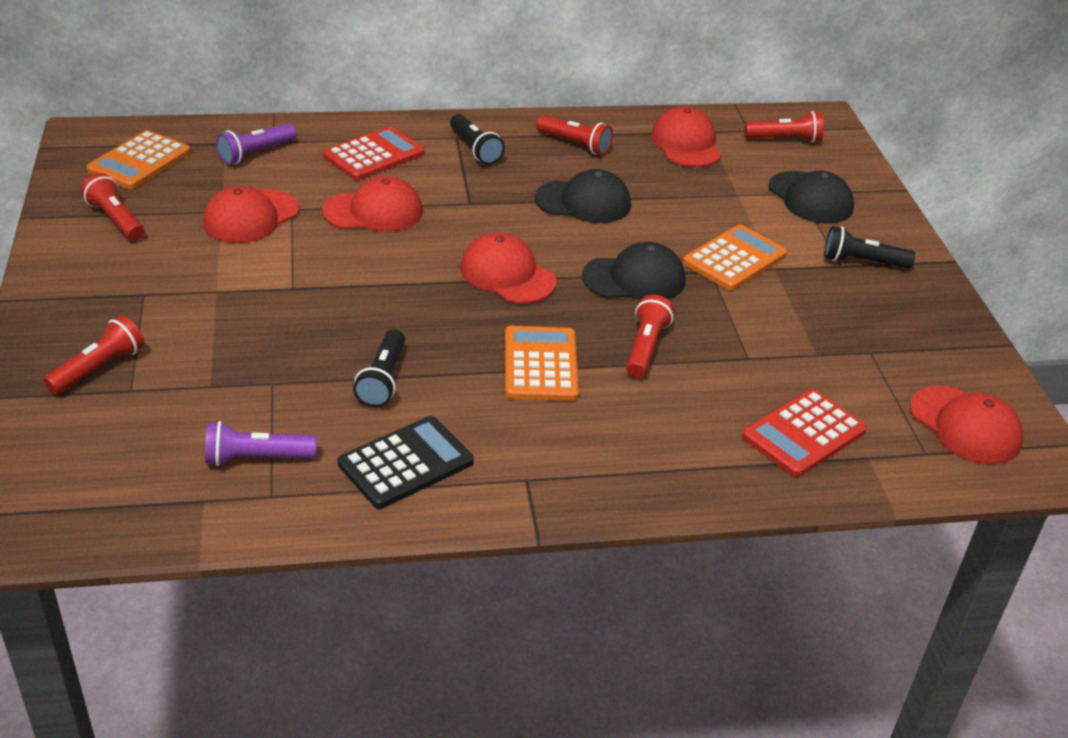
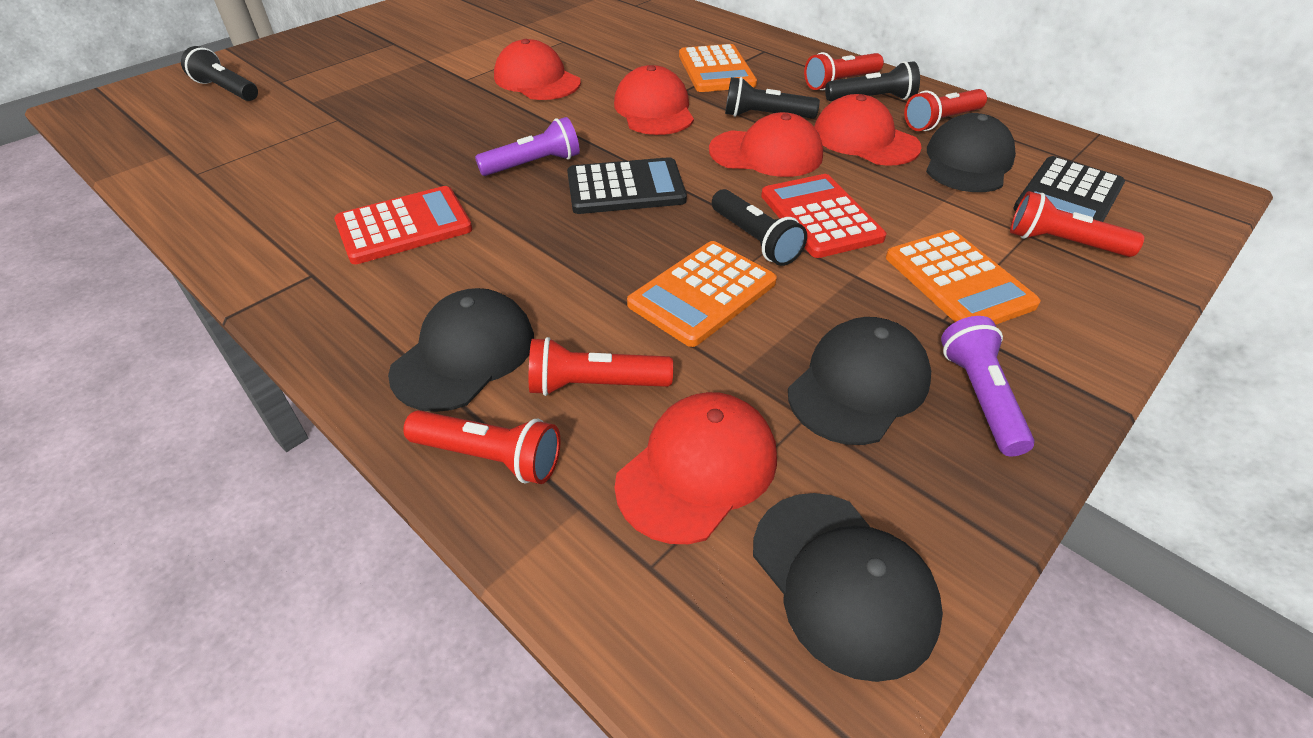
black calculator: [338,416,474,509] = 1 -> [567,157,687,214] [1013,156,1125,222] = 2
black cap: [535,169,631,223] [582,242,685,300] [768,170,854,224] = 3 -> [388,288,534,412] [753,493,943,682] [788,317,931,445] [926,113,1016,192] = 4
black flashlight: [353,329,405,408] [450,114,505,165] [824,226,915,268] = 3 -> [181,46,258,101] [712,189,807,266] [725,77,820,119] [825,61,920,101] = 4

